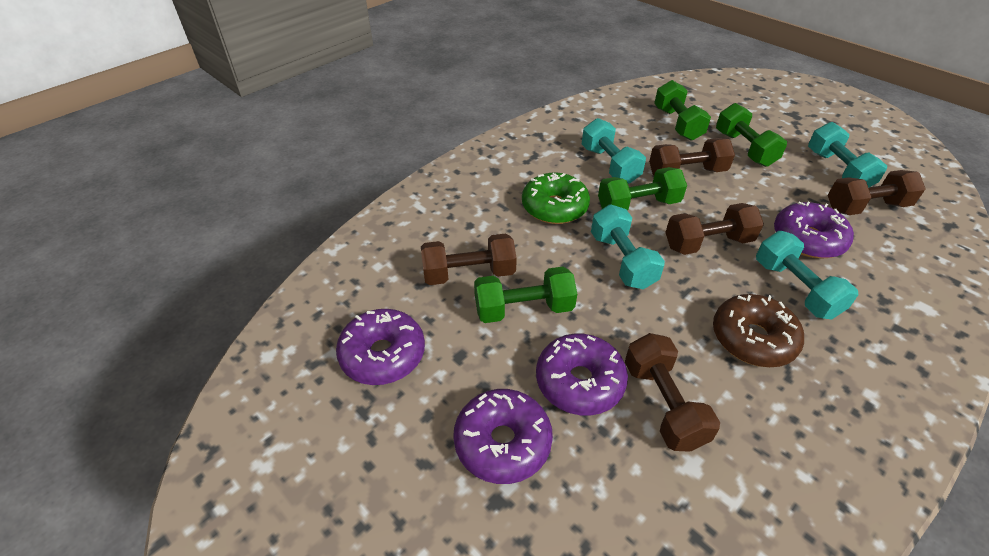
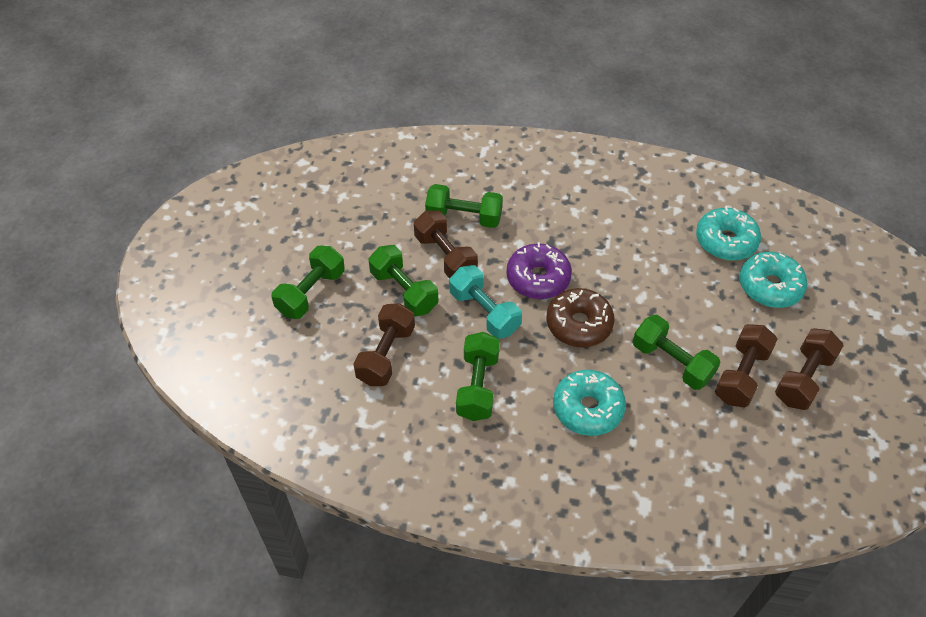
brown dumbbell: [421,233,517,285] [625,333,720,452] [649,138,735,176] [665,203,764,255] [828,170,925,215] = 5 -> [353,303,415,386] [414,211,478,279] [715,324,777,407] [775,328,844,410] = 4
green donut: [522,173,590,224] = 1 -> none = 0
green dumbbell: [474,267,577,323] [598,167,687,211] [654,80,711,141] [716,103,787,167] = 4 -> [271,245,345,319] [368,245,439,316] [425,184,503,228] [456,332,500,421] [633,315,721,390] = 5
purple donut: [336,309,425,385] [453,389,553,484] [536,334,628,416] [774,201,854,258] = 4 -> [506,242,572,299] = 1
turquoise donut: none = 0 -> [553,370,626,436] [696,206,761,261] [739,251,807,308] = 3
turquoise dumbbell: [582,118,646,184] [591,204,665,289] [756,231,858,320] [808,122,887,187] = 4 -> [449,265,522,339] = 1

